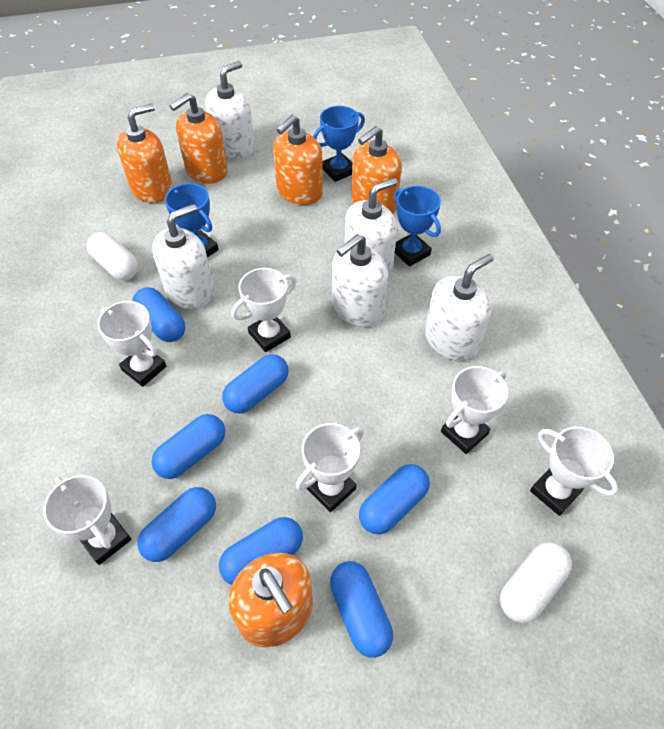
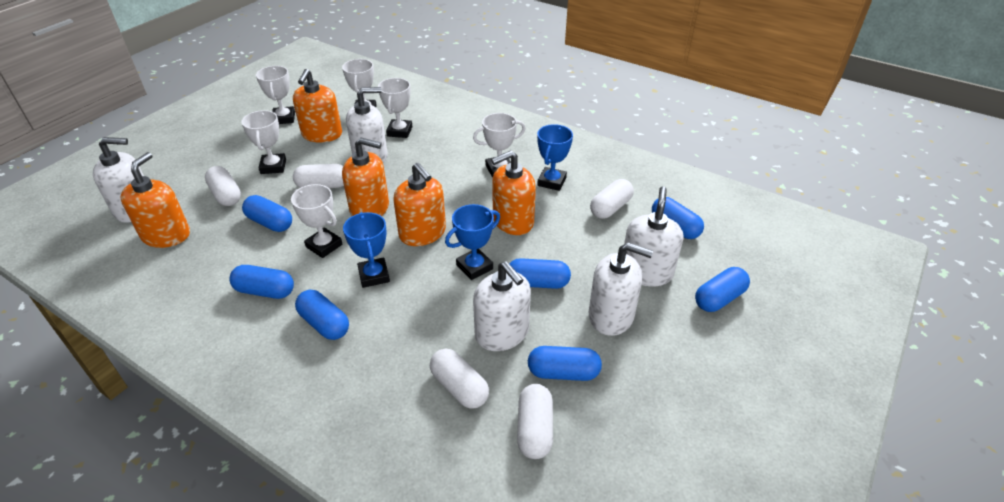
white capsule: [87,232,138,280] [500,542,572,623] = 2 -> [205,166,241,206] [293,164,344,188] [430,348,489,409] [517,384,553,459] [590,179,634,219] = 5

